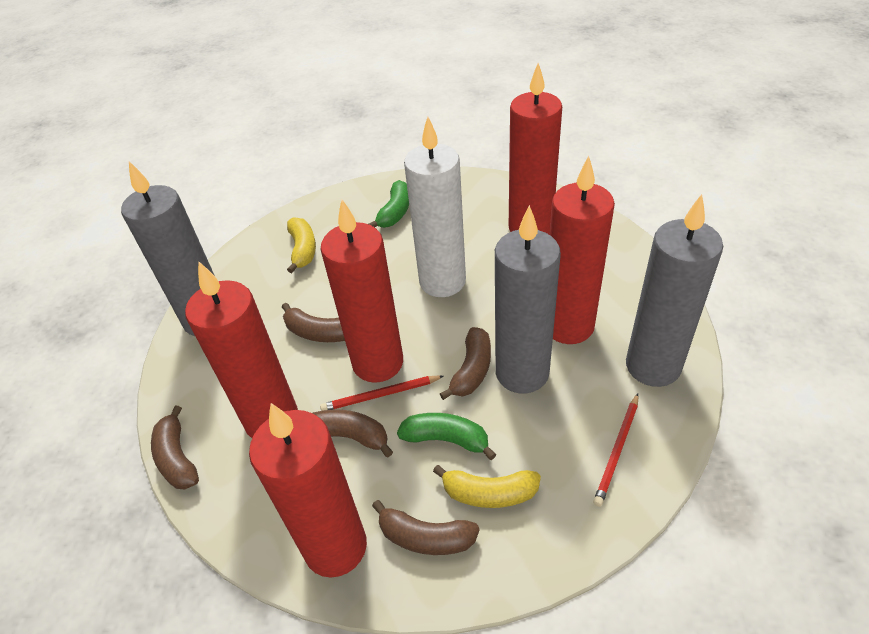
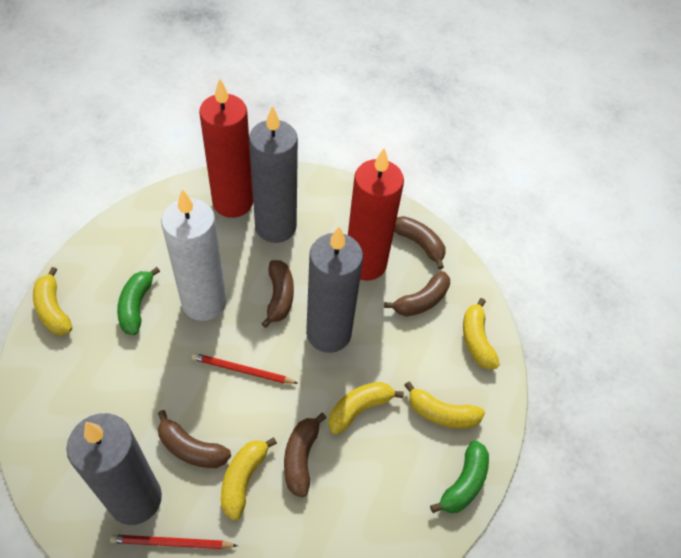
red candle: [185,261,298,438] [249,403,367,578] [320,200,403,383] [509,63,562,234] [550,156,615,344] = 5 -> [199,79,253,218] [348,148,404,281] = 2
yellow banana: [287,217,316,273] [433,465,541,508] = 2 -> [33,267,72,335] [221,437,277,521] [328,382,404,434] [404,382,485,428] [463,298,500,369] = 5

